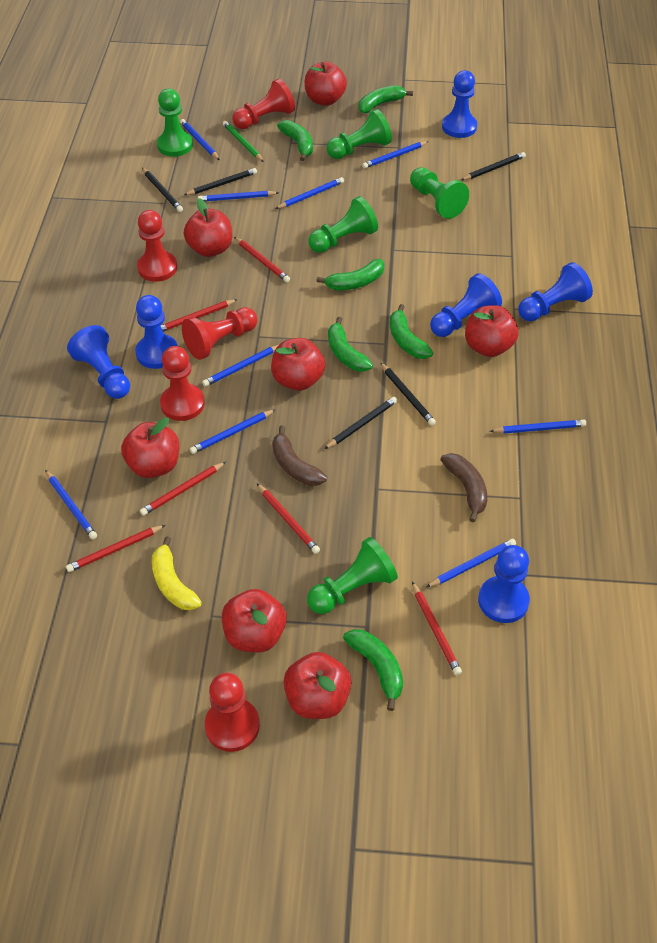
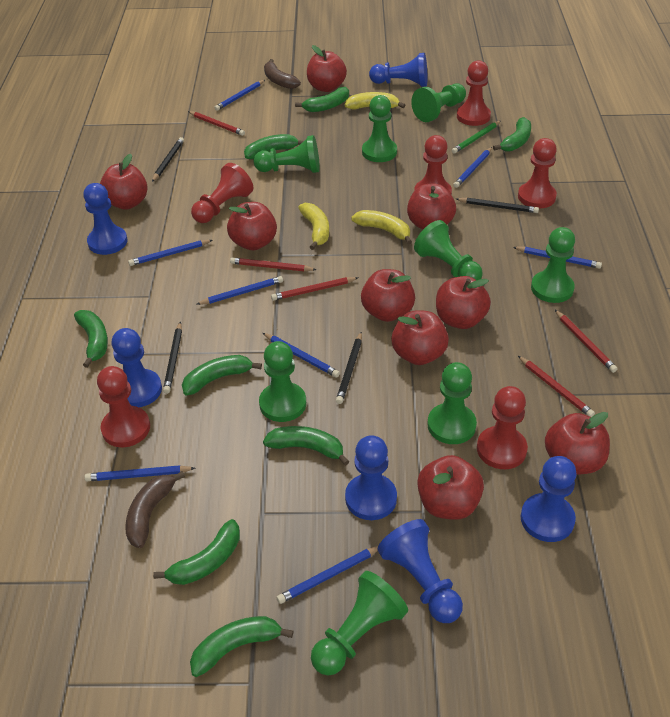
black pencil: [142,168,183,212] [184,168,257,195] [324,397,397,449] [380,362,436,426] [461,152,526,180] = 5 -> [152,137,184,182] [163,321,182,394] [336,332,362,404] [456,198,539,213] = 4
blue pencil: [45,470,97,539] [180,119,220,160] [190,409,276,454] [198,191,279,202] [202,345,278,387] [275,177,344,209] [362,141,429,169] [425,539,516,588] [490,420,586,434] = 9 -> [84,465,195,481] [128,240,212,266] [196,276,283,305] [214,80,265,111] [263,333,340,377] [276,546,378,604] [453,147,492,188] [513,247,602,269] = 8
green banana: [277,120,313,161] [317,259,385,290] [328,317,373,372] [343,629,403,711] [359,85,413,113] [390,304,433,359] = 6 -> [74,310,108,368] [153,519,240,585] [182,355,262,395] [190,616,293,677] [244,134,303,159] [263,426,350,466] [295,87,349,112] [493,117,531,152] = 8
green pawn: [157,89,193,157] [307,537,398,614] [308,196,378,253] [327,109,392,159] [410,167,469,219] = 5 -> [254,135,320,173] [259,341,306,422] [311,571,408,676] [362,95,397,162] [411,83,466,122] [414,220,483,280] [427,362,477,444] [531,227,575,303] = 8
red apple: [121,417,179,478] [184,198,232,257] [222,589,287,653] [271,338,325,391] [283,652,352,719] [304,62,347,106] [465,305,518,357] = 7 -> [100,154,148,210] [227,202,277,250] [307,45,347,92] [361,269,415,322] [391,310,449,365] [407,184,456,229] [417,455,484,520] [436,276,491,329] [545,412,610,475] = 9
red pawn: [137,210,177,282] [160,346,205,421] [182,307,257,360] [205,673,260,752] [233,79,295,129] = 5 -> [97,366,150,447] [191,163,253,223] [414,135,452,195] [457,60,491,126] [477,386,528,469] [518,138,557,208] = 6
red pencil: [66,525,165,572] [140,462,226,516] [160,299,238,332] [234,237,290,282] [257,483,320,554] [412,582,462,675] = 6 -> [188,111,245,136] [230,257,317,271] [271,277,359,301] [518,356,595,417] [555,310,617,373] = 5
yellow banana: [152,536,202,610] = 1 -> [298,203,329,250] [345,92,405,110] [351,210,412,244] = 3

